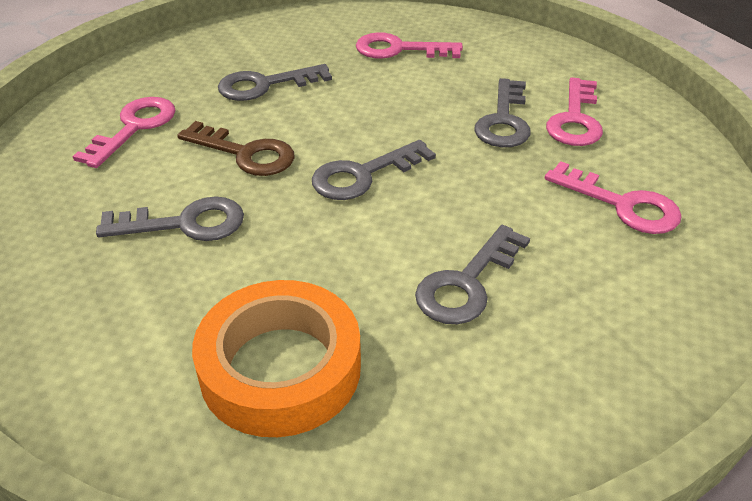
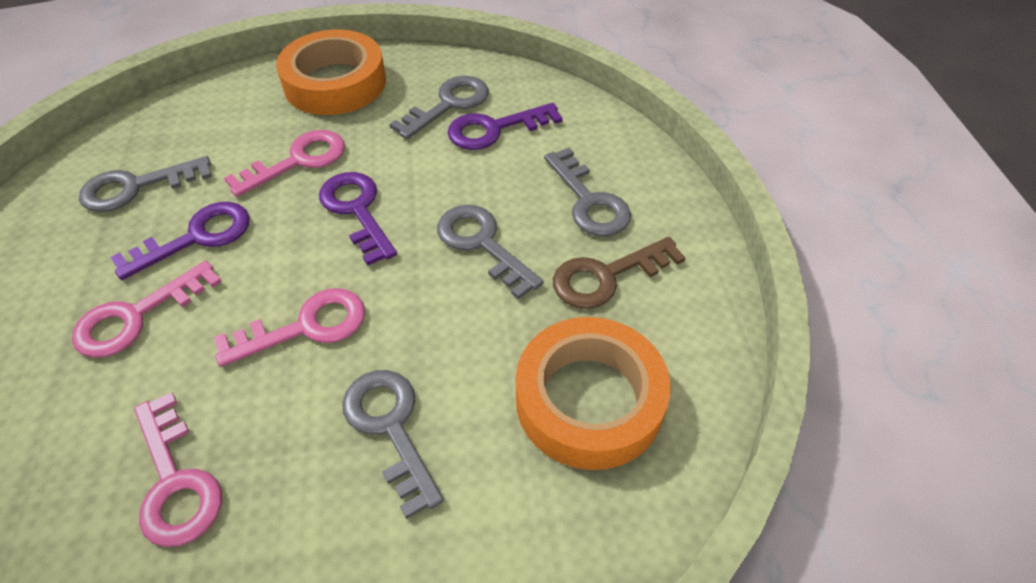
orange tape: [192,280,361,437] = 1 -> [276,30,386,115] [516,317,670,470] = 2
purple key: none = 0 -> [110,202,250,280] [319,172,397,266] [448,103,563,150] = 3

